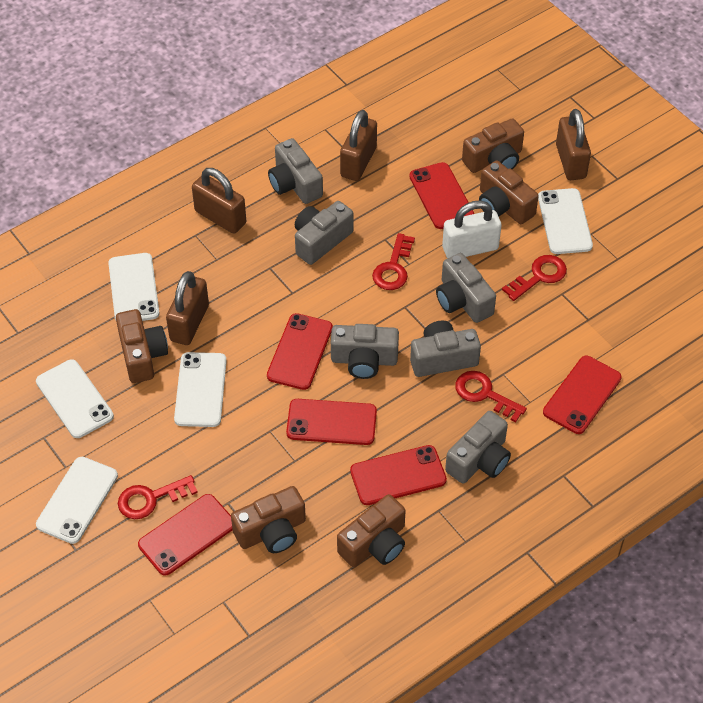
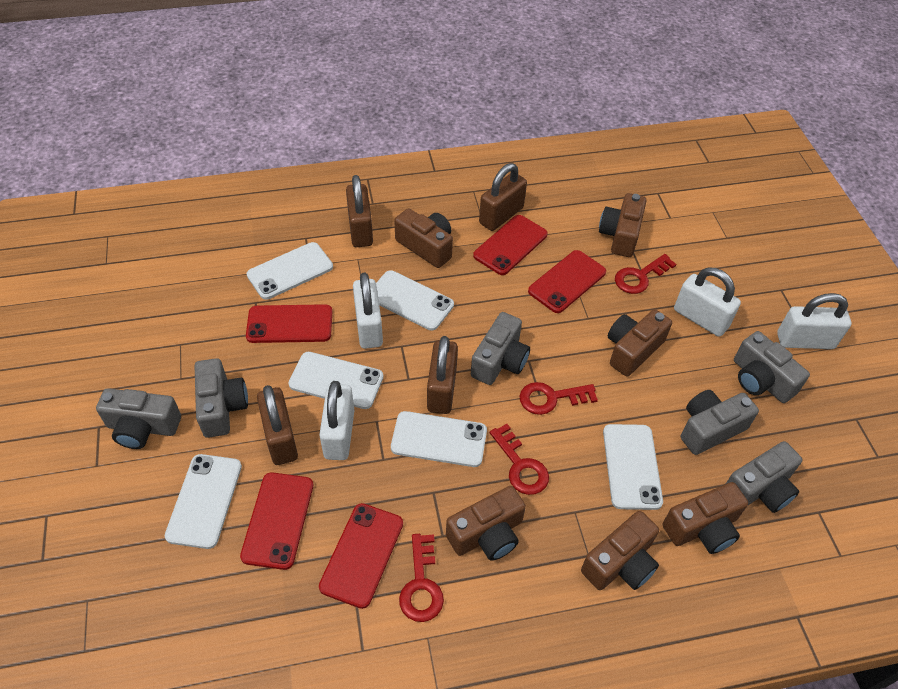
brown camera: [116,309,168,383] [231,486,306,553] [337,494,406,567] [462,118,524,173] [479,161,539,224] = 5 -> [394,208,453,268] [446,486,526,561] [581,511,659,590] [599,193,646,257] [608,309,672,377] [663,482,748,554] = 6
red phone: [138,494,233,576] [267,313,333,390] [286,399,377,445] [350,445,447,505] [409,162,474,229] [543,356,622,434] = 6 -> [240,472,313,570] [246,304,332,343] [319,503,403,609] [473,215,548,275] [528,250,606,313] = 5
white padlock: [442,200,502,259] = 1 -> [319,381,354,460] [353,273,383,349] [674,267,741,337] [777,293,851,349] = 4
white phone: [36,359,114,438] [36,457,118,544] [108,253,160,321] [174,352,227,427] [538,188,593,254] = 5 -> [165,454,242,549] [247,242,333,300] [289,352,384,409] [376,270,454,331] [391,411,487,467] [603,424,663,510] = 6

